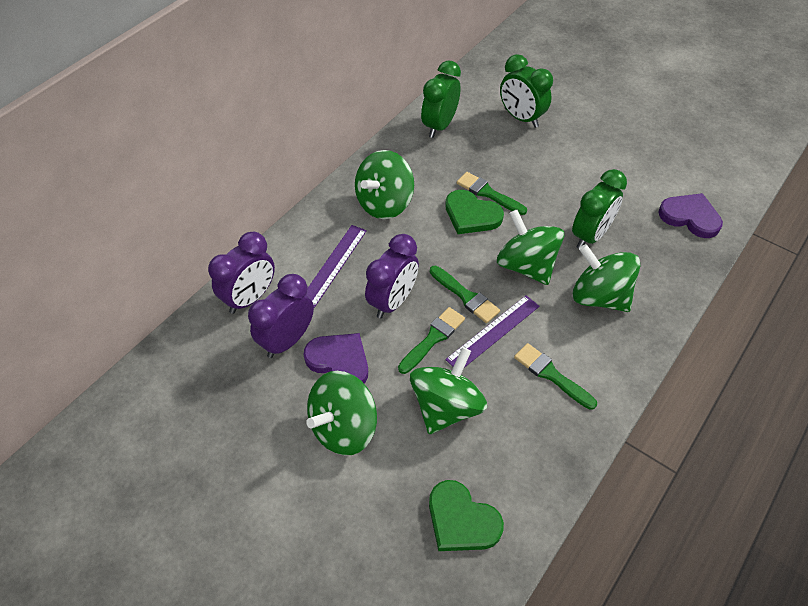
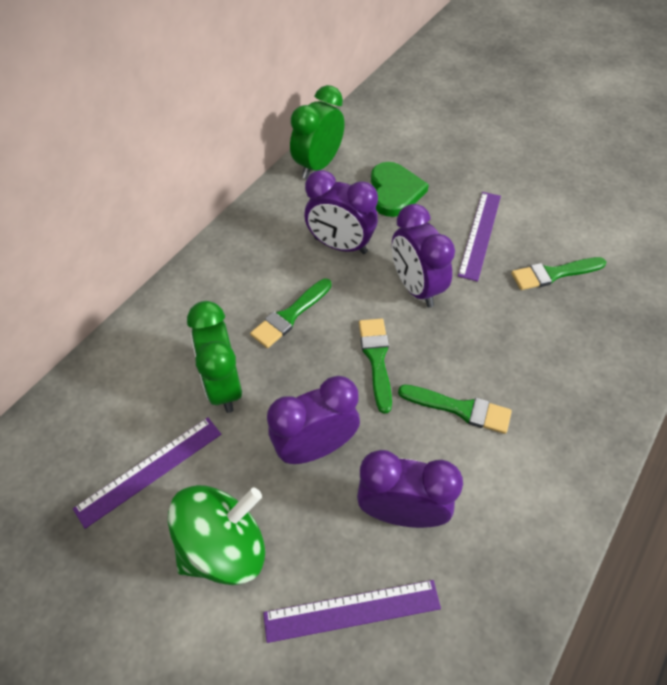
green clock: [421,61,461,138] [500,54,553,128] [572,169,627,249] = 3 -> [187,301,242,413] [290,85,345,179] = 2
green heart: [429,480,504,551] [445,190,504,234] = 2 -> [371,162,429,217] = 1
green spinning top: [306,371,377,455] [355,150,414,219] [410,347,487,434] [497,210,564,285] [573,244,640,312] = 5 -> [168,485,265,585] = 1
purple clock: [208,232,275,314] [248,274,314,358] [365,234,419,319] = 3 -> [267,376,360,464] [304,170,378,254] [357,450,463,528] [392,204,455,308] = 4
purple heart: [303,333,368,384] [658,193,723,238] = 2 -> none = 0
purple ruler: [307,225,367,308] [445,295,540,368] = 2 -> [73,417,221,529] [263,580,441,643] [458,192,501,282] = 3

